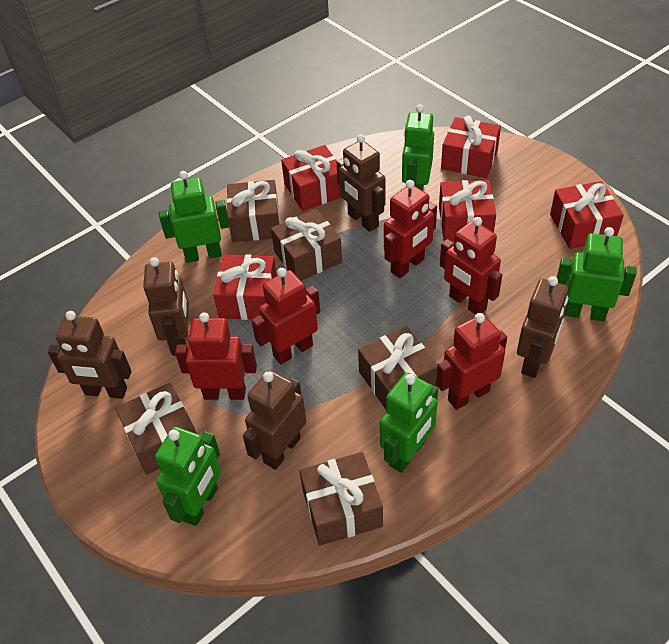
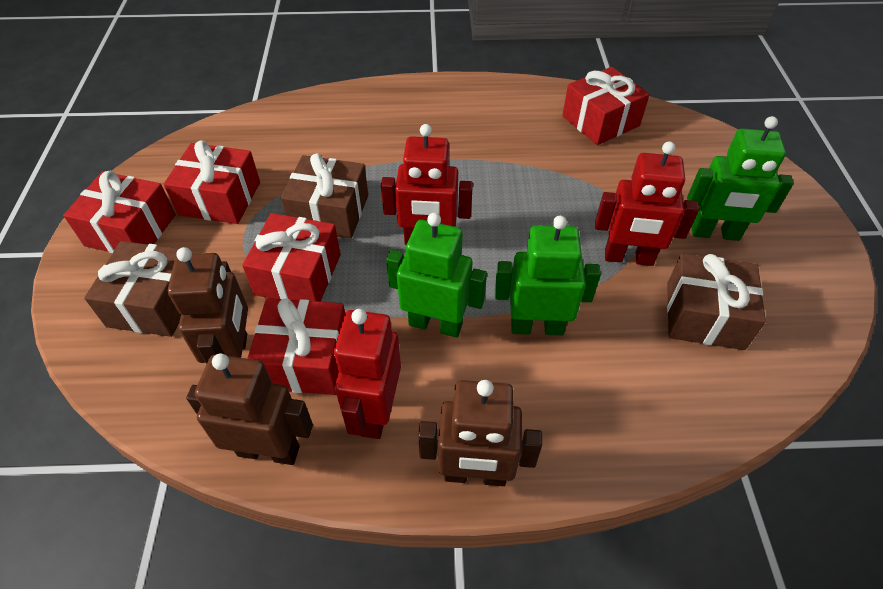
brown gift: [115,383,196,475] [227,180,280,242] [271,209,342,281] [299,452,383,546] [358,326,437,409] = 5 -> [84,241,181,337] [281,153,368,239] [667,253,766,350] = 3
brown robot: [48,311,131,399] [143,257,189,356] [243,370,306,470] [336,134,386,232] [517,276,569,378] = 5 -> [168,247,248,364] [186,354,313,465] [418,380,542,486] = 3
green robot: [155,427,221,526] [159,171,230,263] [380,372,438,473] [402,104,434,190] [557,227,637,321] = 5 -> [386,213,487,338] [495,216,601,336] [687,116,794,241] = 3
red robot: [175,312,257,400] [251,268,320,364] [384,180,437,278] [436,313,507,410] [440,217,502,315] = 5 -> [334,309,401,439] [381,124,473,245] [595,141,699,266] = 3

